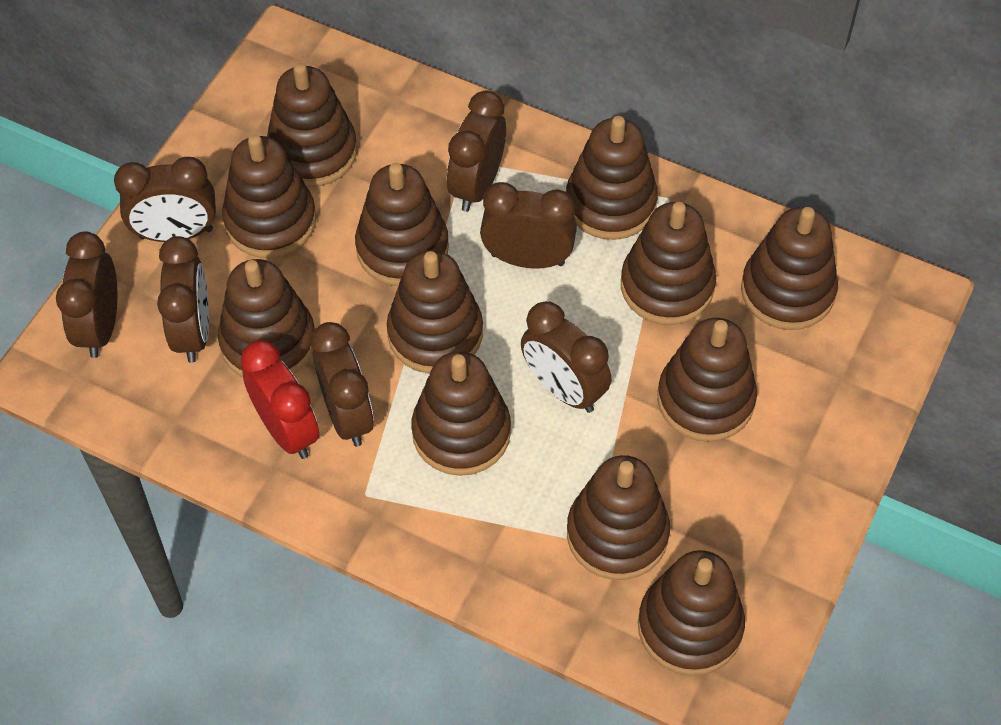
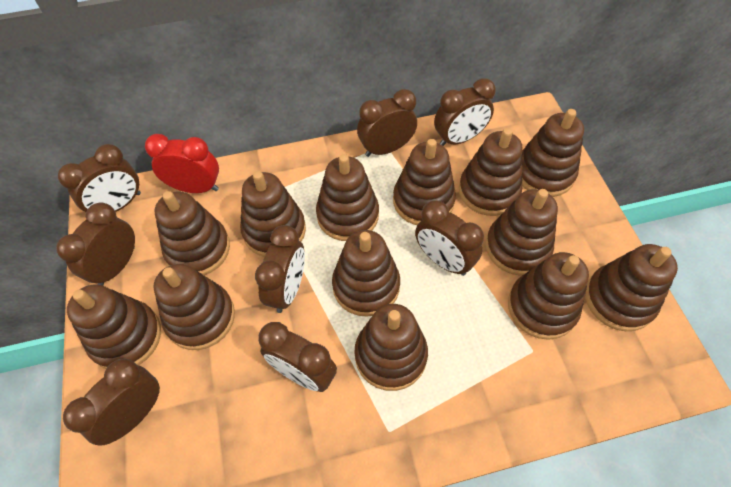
brown clock: [56,231,117,358] [114,157,216,242] [157,236,209,363] [311,322,374,447] [447,91,506,212] [480,182,577,269] [521,301,611,413] = 7 -> [56,203,135,286] [58,144,141,212] [63,359,160,446] [255,225,305,313] [258,322,337,392] [357,89,417,157] [415,200,484,276] [434,78,496,146] = 8
brown stacking toy: [218,259,315,377] [222,134,316,258] [267,63,357,187] [355,163,449,286] [387,250,483,374] [412,351,511,476] [566,116,658,240] [567,455,670,580] [621,202,716,325] [638,550,745,676] [657,318,757,442] [741,207,838,330] = 12 -> [67,285,161,369] [154,191,230,275] [154,264,235,350] [240,171,306,257] [316,154,379,241] [332,230,400,317] [354,304,428,391] [393,139,456,225] [459,128,523,216] [485,189,558,275] [508,252,589,340] [522,109,584,197] [585,244,678,331] = 13

